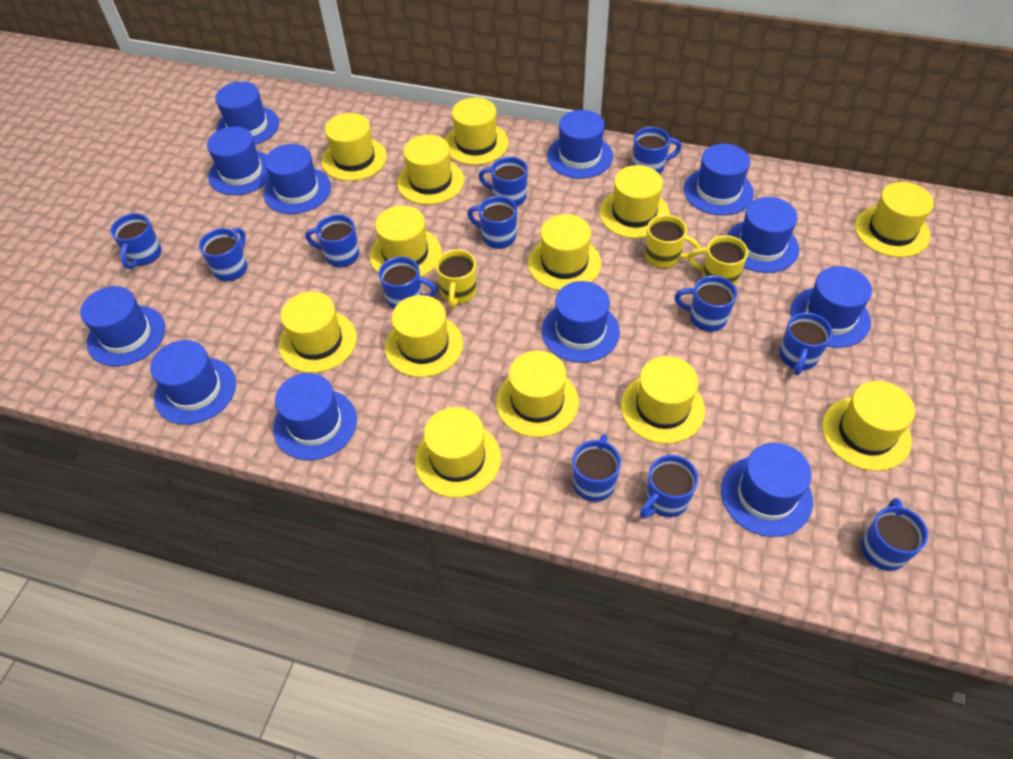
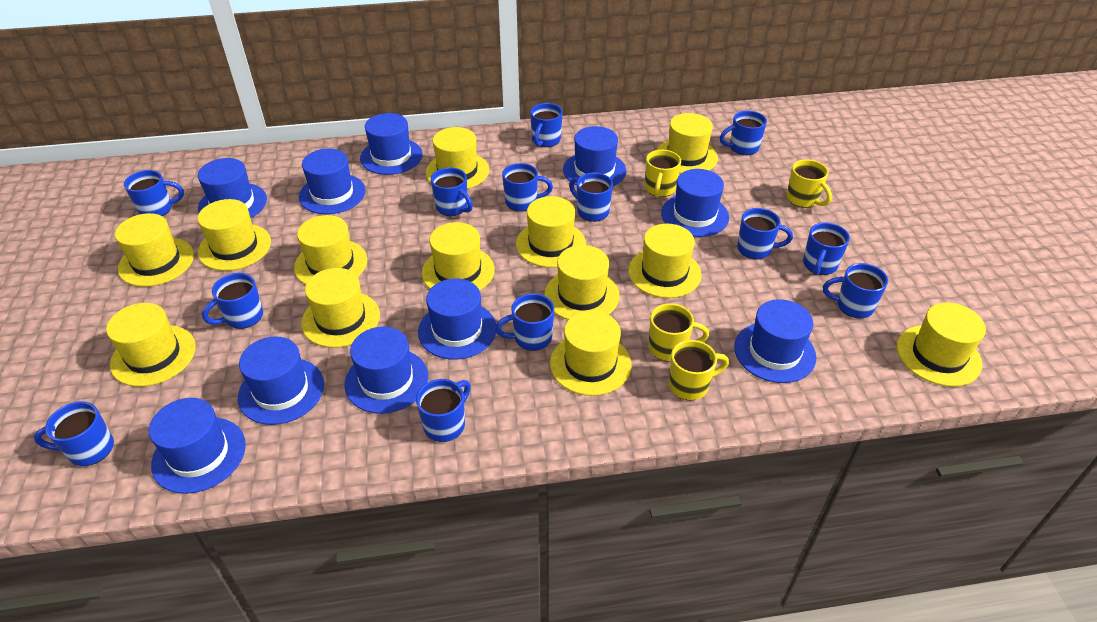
blue hat: [80,286,165,366] [150,340,236,425] [207,127,270,195] [215,82,279,145] [264,144,331,214] [273,373,357,460] [542,281,620,363] [547,110,613,179] [684,144,754,215] [721,443,813,537] [727,197,799,273] [790,266,872,348] = 12 -> [149,398,246,494] [198,158,267,218] [238,336,324,425] [299,149,366,214] [344,327,428,414] [360,113,423,175] [418,278,496,360] [563,126,626,186] [661,169,729,237] [734,299,816,383] = 10
blue mug: [110,213,162,269] [199,228,247,281] [305,214,359,267] [379,257,437,309] [467,196,517,249] [479,157,528,206] [572,434,621,502] [632,127,682,174] [640,455,698,519] [674,276,737,332] [779,312,832,376] [861,498,928,571] = 12 -> [34,401,114,466] [124,170,184,216] [202,273,263,329] [416,379,471,442] [431,167,473,216] [495,293,554,351] [502,163,553,212] [530,103,563,147] [569,173,613,222] [720,111,767,155] [737,208,793,259] [803,222,850,275] [823,263,888,318] = 13
yellow mug: [435,249,477,309] [645,215,700,269] [687,235,748,285] = 3 -> [645,150,681,197] [649,303,709,362] [669,340,729,401] [787,159,832,208] = 4

